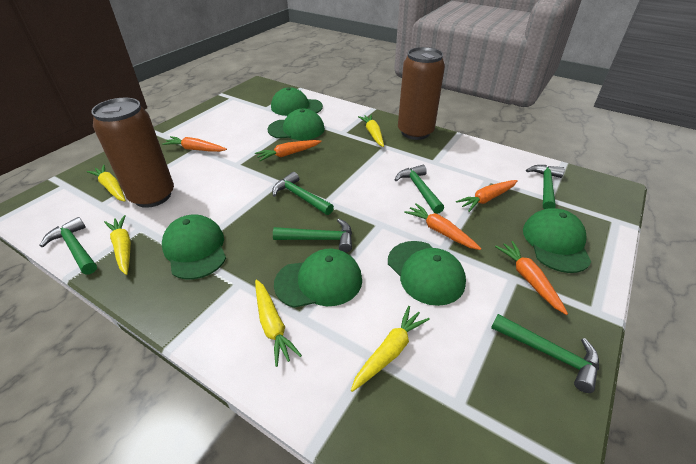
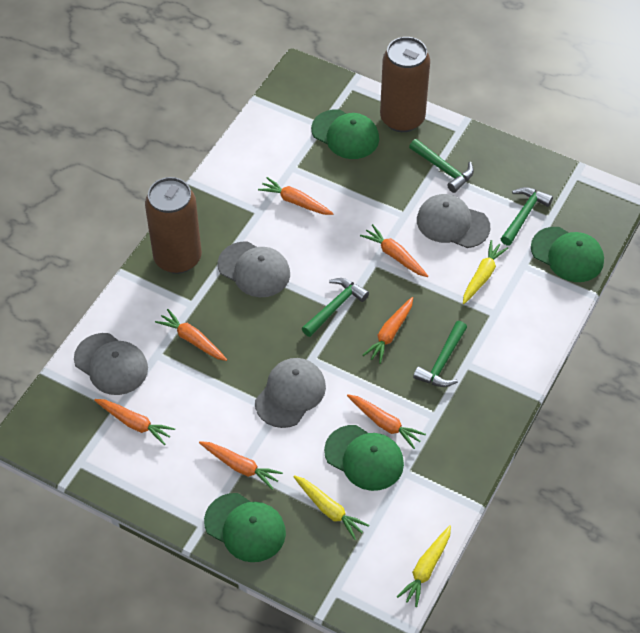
green cap: [162,214,226,280] [267,109,325,140] [271,87,323,116] [274,249,362,308] [388,241,466,306] [523,208,591,273] = 6 -> [204,493,286,562] [311,109,379,159] [324,425,404,491] [531,227,604,282] = 4
green hammer: [40,217,97,274] [272,172,334,215] [273,219,352,252] [395,165,444,214] [491,314,599,393] [526,165,565,209] = 6 -> [302,278,369,337] [409,139,474,193] [413,321,467,387] [501,187,553,245] = 4
grey cap: none = 0 -> [74,333,148,395] [218,242,290,297] [255,358,326,428] [417,194,490,248] = 4
orange carrot: [162,136,227,152] [255,140,321,161] [404,203,481,250] [456,180,518,212] [495,241,568,315] = 5 -> [94,399,175,445] [155,309,227,361] [199,441,283,490] [258,177,334,215] [347,394,426,449] [360,224,428,277] [363,297,413,364] = 7
yellow carrot: [87,165,126,202] [104,215,131,275] [255,280,302,367] [351,306,430,392] [358,115,384,147] = 5 -> [293,475,369,540] [397,525,451,607] [463,240,508,304] = 3

